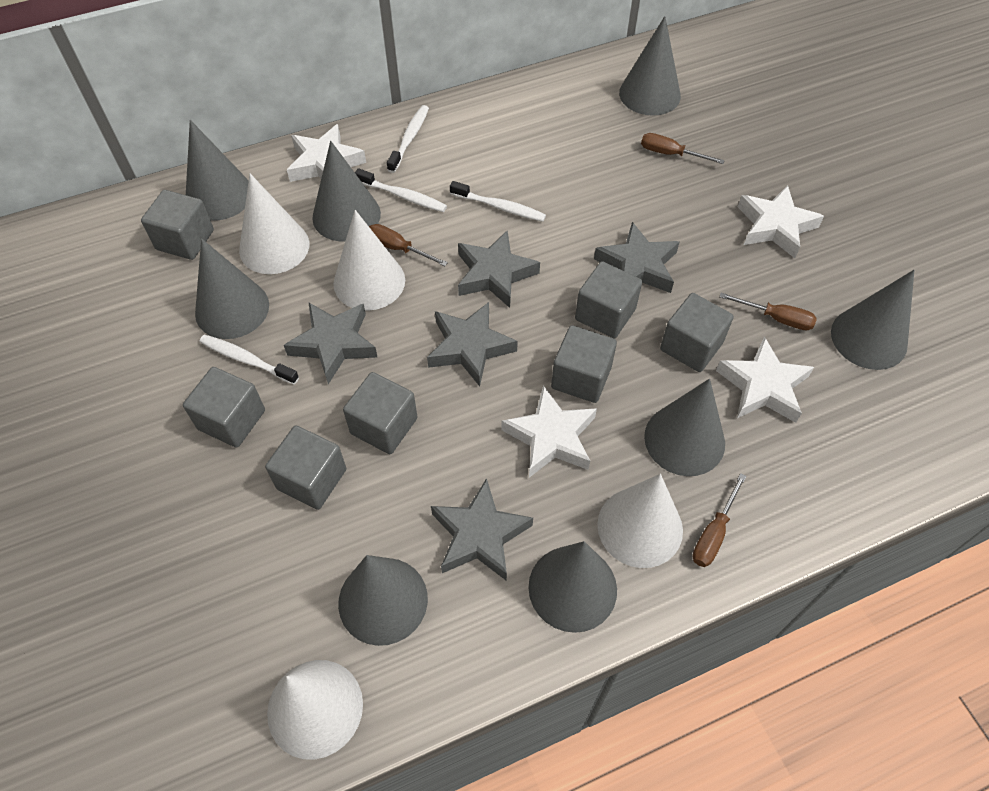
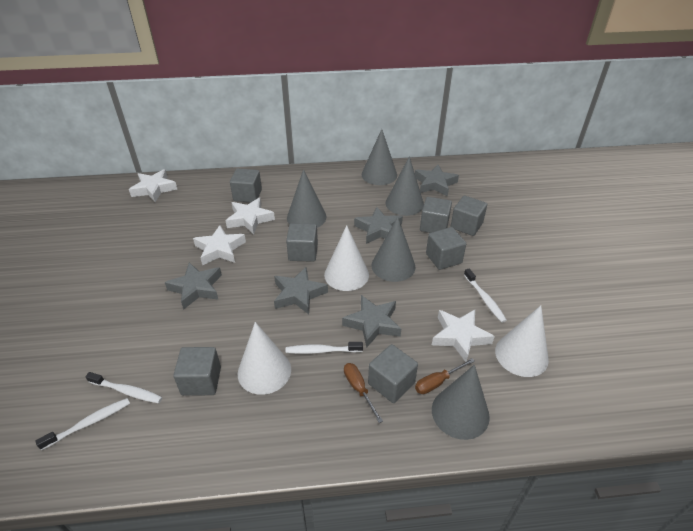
brown screwdriver: [369,224,448,266] [641,133,725,164] [692,473,747,567] [719,293,817,330] = 4 -> [344,363,383,423] [415,358,475,394] = 2
grey cone: [186,120,249,220] [195,239,269,339] [312,141,381,242] [338,555,428,646] [528,541,617,633] [619,16,681,116] [644,379,725,476] [831,270,914,370] = 8 -> [287,169,326,228] [362,129,397,185] [372,217,416,282] [386,156,424,216] [432,365,490,440] = 5
white cone: [239,174,309,274] [267,660,363,760] [333,210,405,311] [597,474,683,568] = 4 -> [238,322,291,395] [324,225,369,291] [495,305,549,377] = 3

